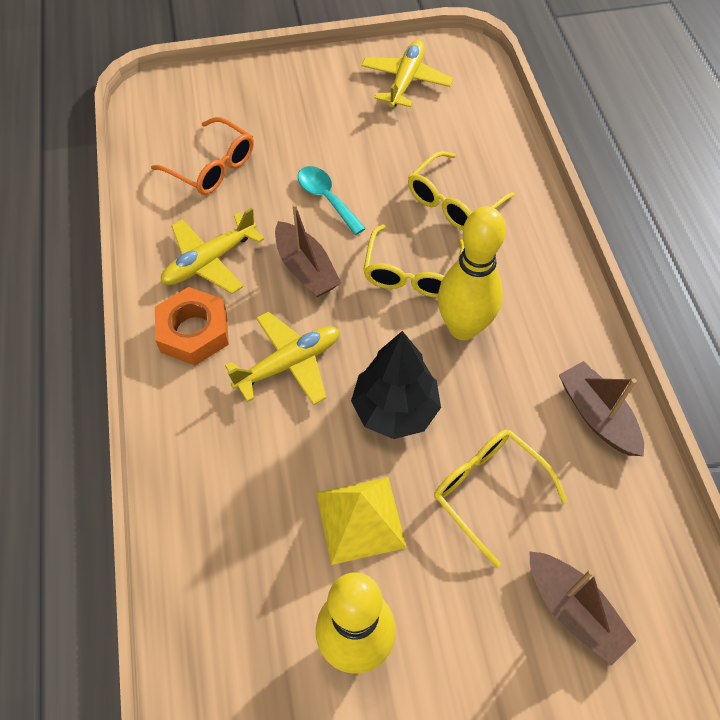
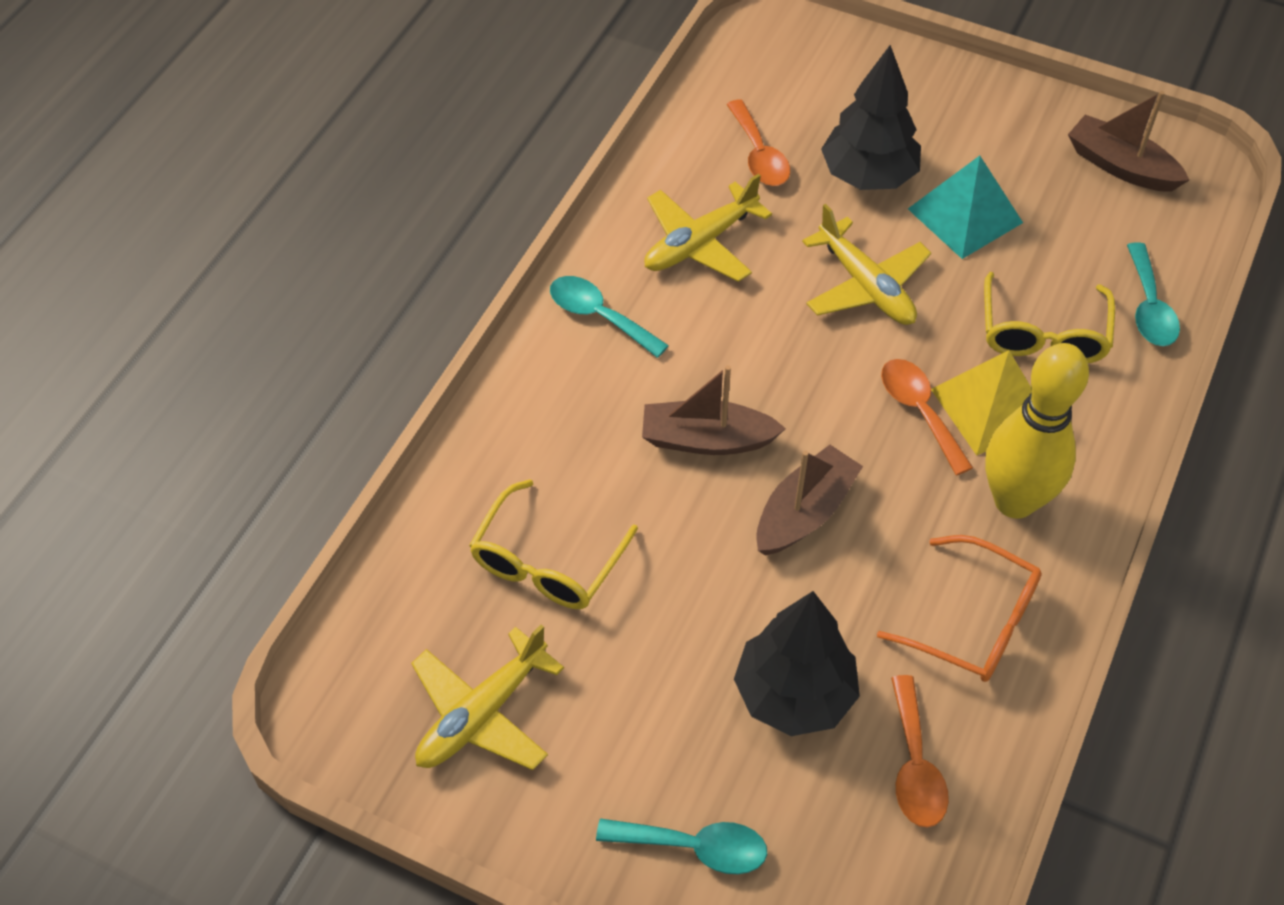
black tree: [351,331,441,439] = 1 -> [734,591,860,736] [821,45,921,190] = 2
orange nut: [155,287,229,366] = 1 -> none = 0
orange spoon: none = 0 -> [726,100,790,186] [881,359,973,475] [891,675,949,828] = 3
turquoise pyramid: none = 0 -> [908,156,1023,259] = 1
turquoise spoon: [298,166,366,235] = 1 -> [550,276,669,358] [596,818,767,874] [1127,243,1180,346] = 3
yellow bowling pin: [316,572,396,673] [438,206,506,340] = 2 -> [985,343,1089,519] = 1
yellow glasses: [363,224,464,298] [408,151,515,230] [434,430,567,567] = 3 -> [469,479,638,609] [984,272,1115,363] = 2

